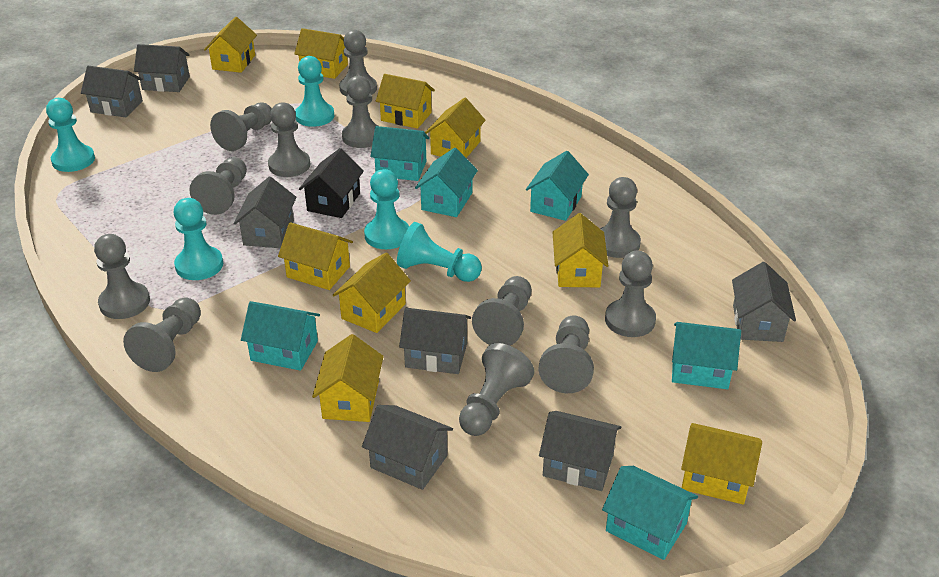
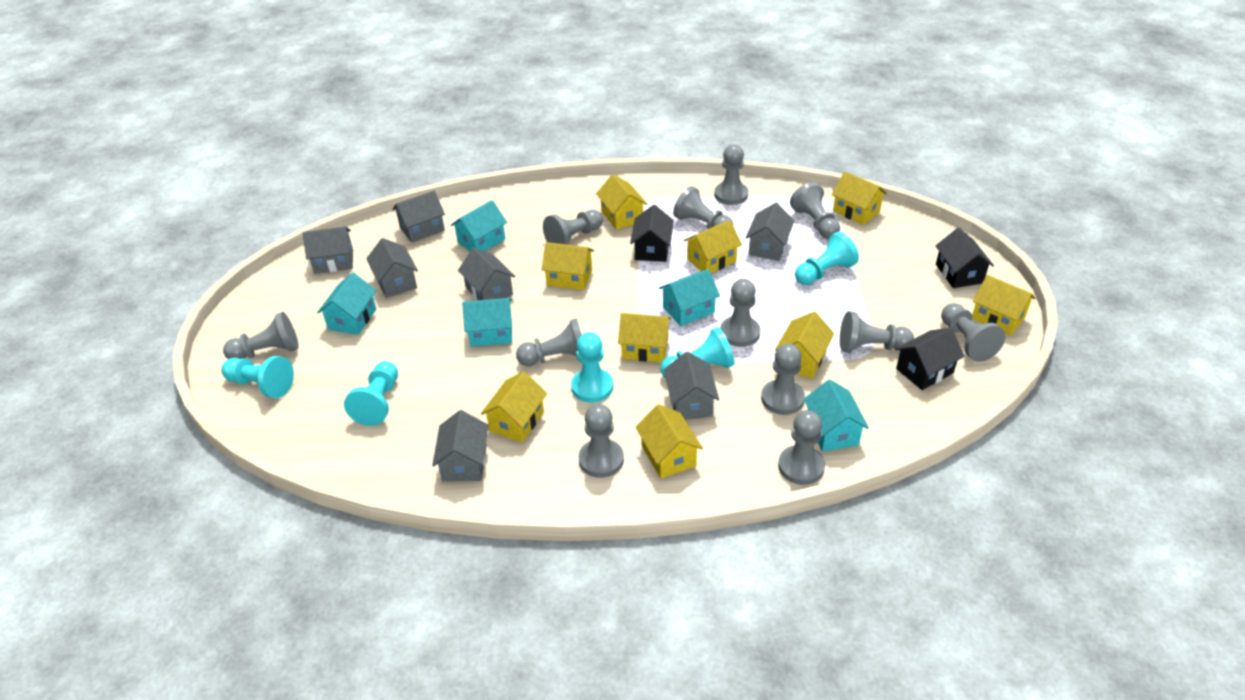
black house: [299,148,364,218] = 1 -> [630,205,674,262] [895,328,965,390] [935,228,994,288] = 3
turquoise house: [241,301,320,371] [371,126,429,181] [415,148,478,217] [526,151,589,221] [602,466,698,560] [672,322,741,389] = 6 -> [317,273,376,335] [451,200,507,251] [462,298,512,347] [659,269,720,326] [804,380,869,452] = 5

